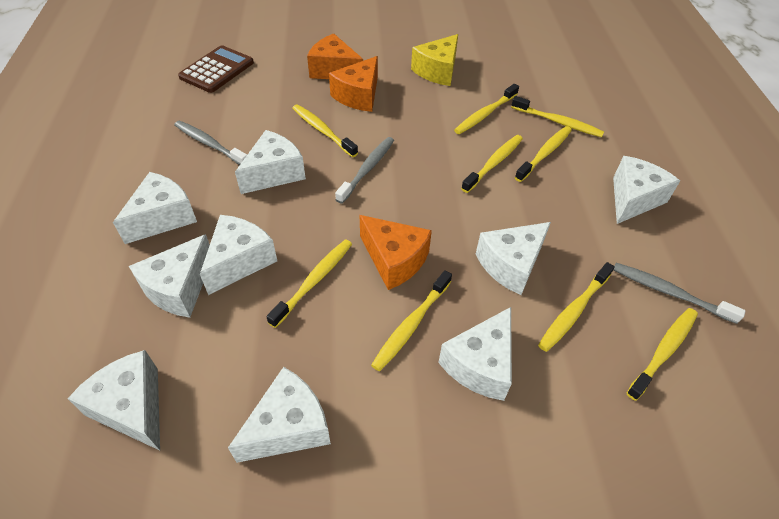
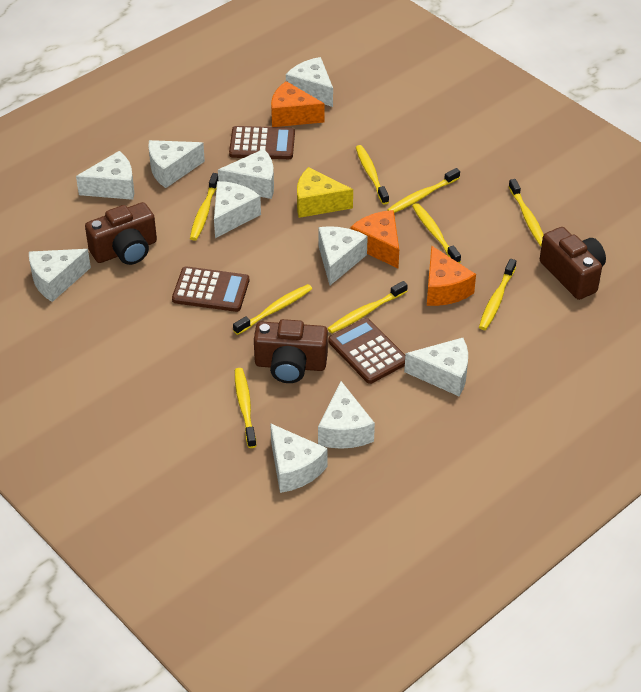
brown calculator: [178,45,254,93] = 1 -> [172,266,249,312] [229,126,295,159] [328,318,405,384] = 3
brown camera: none = 0 -> [85,202,157,265] [254,319,328,383] [540,227,606,300] = 3
grey toothbrush: [174,121,247,165] [335,137,394,204] [613,263,745,324] = 3 -> none = 0
white cheese: [67,350,160,450] [113,172,197,244] [129,234,210,318] [200,215,277,295] [228,367,331,463] [235,130,306,194] [438,307,512,401] [476,222,551,295] [613,156,680,224] = 9 -> [29,249,91,302] [76,151,134,200] [148,140,205,188] [214,181,261,238] [218,149,274,199] [270,423,327,493] [286,57,333,107] [318,226,368,285] [318,381,375,449] [404,338,468,396] = 10

